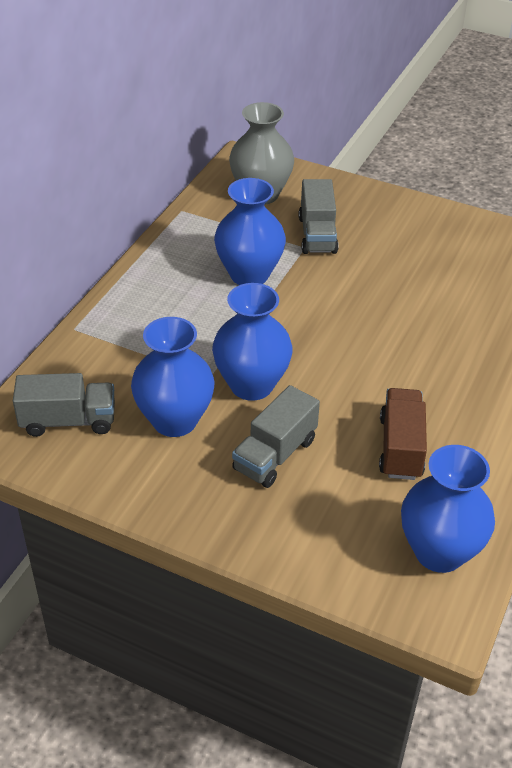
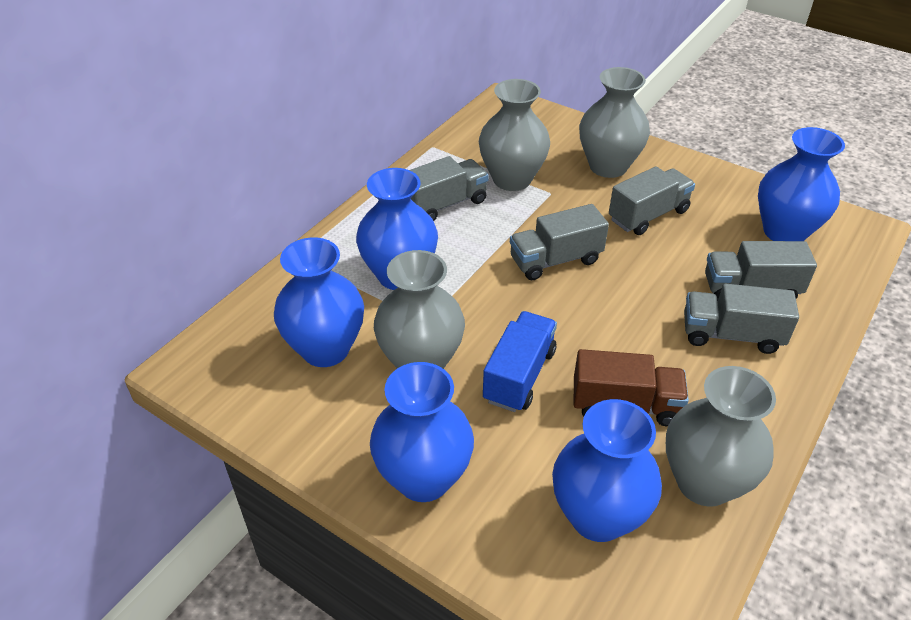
blue truck: none = 0 -> [483,311,557,412] = 1
blue vase: [131,317,215,437] [212,283,293,401] [214,178,286,285] [401,445,495,573] = 4 -> [274,237,364,367] [356,168,438,290] [370,362,474,502] [552,399,662,542] [758,127,845,241] = 5
grey truck: [13,373,115,437] [232,385,320,488] [299,179,338,254] = 3 -> [410,156,489,221] [510,204,609,280] [609,166,695,235] [684,283,799,354] [705,241,817,302] = 5
grey vase: [229,102,294,205] = 1 -> [374,250,465,369] [479,79,550,191] [579,67,650,178] [666,366,776,507] = 4

